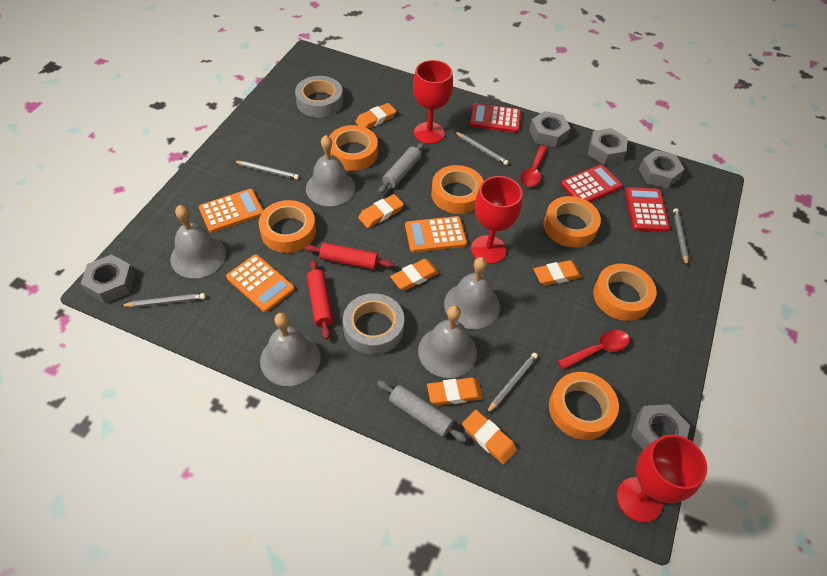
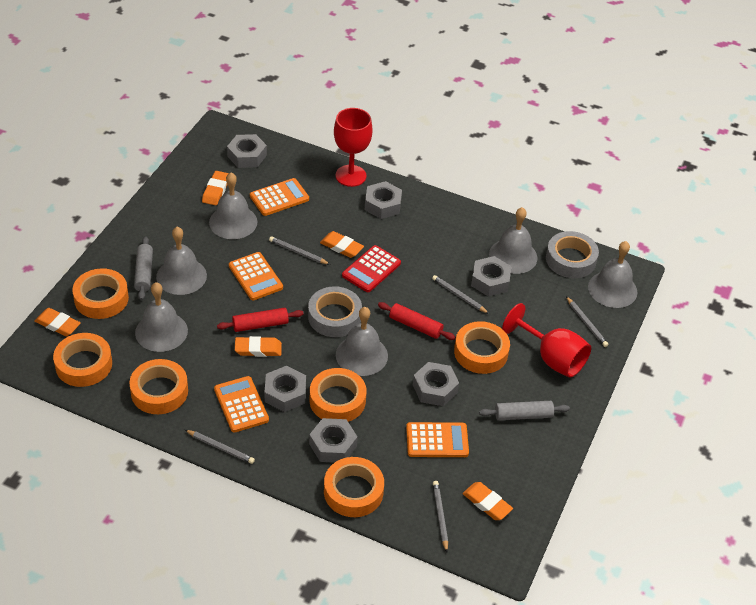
grey bell: [170,205,226,278] [260,313,321,386] [306,135,355,206] [418,305,477,378] [444,257,500,329] = 5 -> [135,282,188,352] [156,227,207,295] [209,173,257,239] [336,307,388,376] [489,207,538,274] [588,241,638,308] = 6
grey nut: [81,254,135,304] [529,111,571,147] [588,128,628,165] [631,404,690,450] [639,150,685,189] = 5 -> [227,134,267,168] [264,366,306,412] [309,418,358,463] [365,181,402,219] [413,362,459,406] [471,256,512,296] = 6
orange calculator: [199,189,263,233] [226,254,295,312] [405,216,467,252] = 3 -> [214,376,269,433] [229,252,283,300] [250,178,309,216] [406,422,469,457] = 4
orange eraser: [355,103,396,128] [358,194,404,228] [390,259,439,291] [427,378,483,405] [462,410,517,464] [534,260,582,286] = 6 -> [34,308,81,336] [202,171,229,205] [235,336,282,357] [320,231,364,258] [463,482,513,520] = 5
red calculator: [469,103,521,133] [561,165,622,202] [625,187,670,232] = 3 -> [342,245,401,292] = 1
red goblet: [413,60,453,144] [471,176,522,264] [617,435,707,523] = 3 -> [334,108,373,187] [502,303,591,378] = 2
red spoon: [520,145,548,187] [557,330,630,370] = 2 -> none = 0

